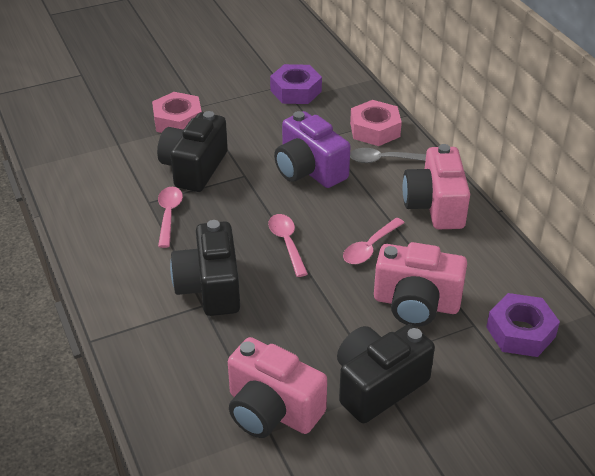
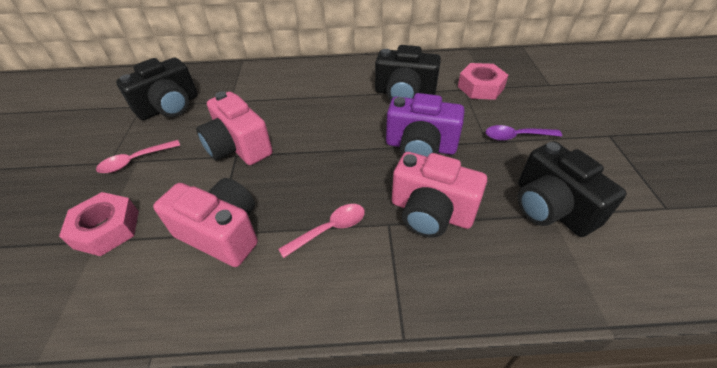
grey spoon: [350,148,426,163] = 1 -> none = 0
pink spoon: [158,187,183,248] [268,214,308,277] [343,218,405,264] = 3 -> [96,140,180,173] [278,204,365,258] = 2
purple nut: [270,64,322,104] [486,293,560,357] = 2 -> none = 0
purple spoon: none = 0 -> [486,125,562,141] = 1

